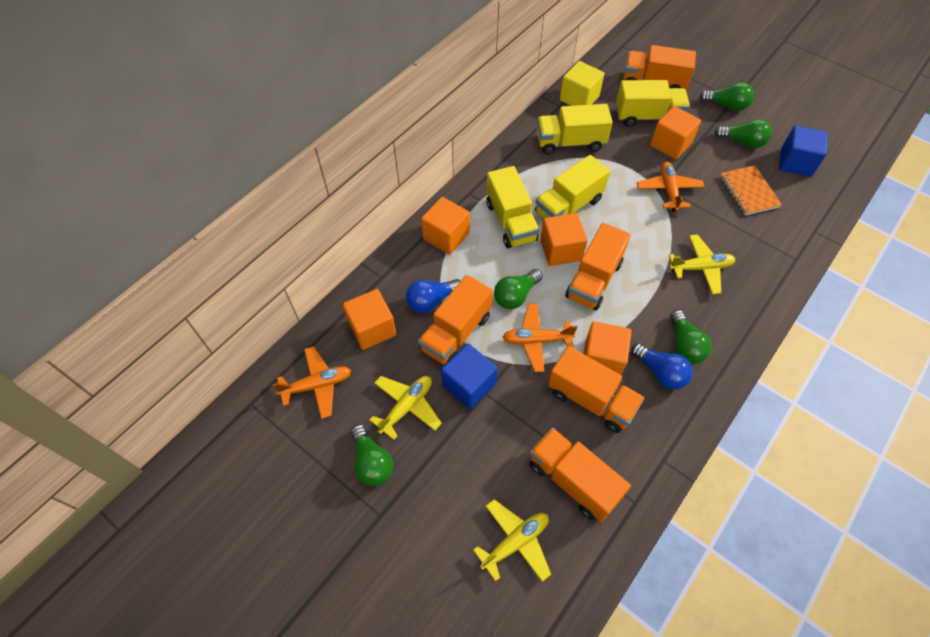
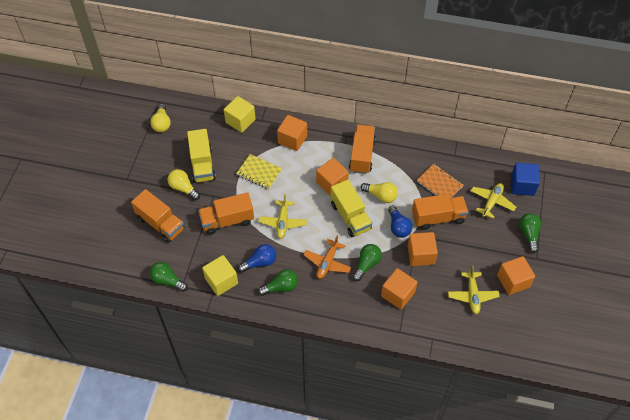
blue cube: [441,344,498,409] [779,125,828,177] = 2 -> [511,163,540,196] = 1
green light bulb: [351,424,393,486] [494,269,543,309] [670,310,712,364] [699,82,754,111] [714,119,772,148] = 5 -> [149,262,188,292] [258,269,298,296] [352,244,382,281] [519,213,541,253] = 4
orange plane: [272,346,351,419] [503,304,578,372] [637,162,705,212] = 3 -> [304,235,352,279] = 1
orange truck: [418,275,493,365] [530,428,631,522] [548,346,644,433] [565,223,631,310] [623,45,696,89] = 5 -> [131,189,185,243] [198,192,254,235] [349,125,376,174] [412,194,468,230] = 4
yellow cube: [560,61,604,106] = 1 -> [202,255,238,296] [224,96,256,133] = 2
yellow light bulb: none = 0 -> [150,104,171,132] [167,169,200,200] [360,182,398,203] = 3
yellow notebook: none = 0 -> [236,154,282,189] = 1
yellow truck: [486,166,539,248] [535,155,610,218] [537,104,613,155] [616,80,690,127] = 4 -> [187,129,216,183] [331,180,372,237] = 2

